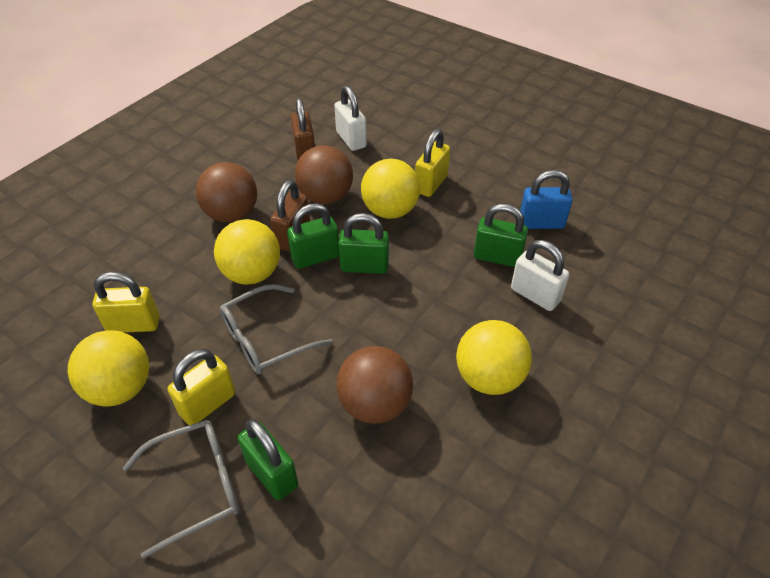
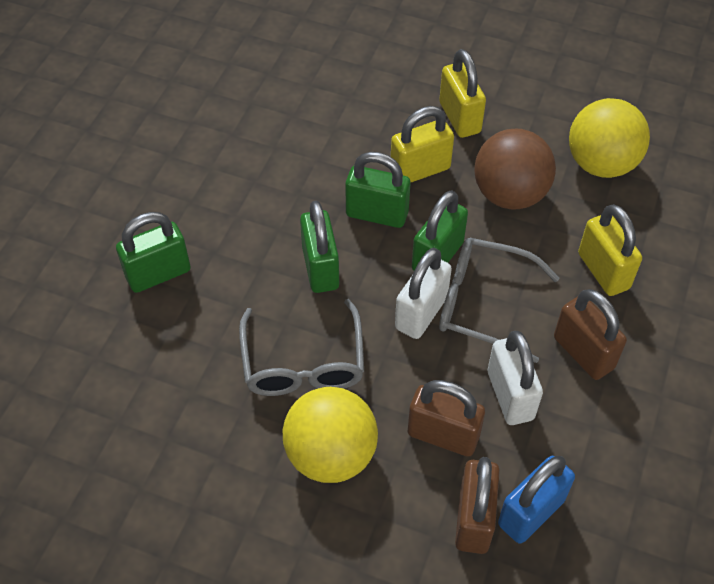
brown ball: [196,162,257,222] [295,145,353,204] [336,346,413,424] = 3 -> [474,129,556,210] = 1
brown padlock: [270,180,310,252] [291,98,315,161] = 2 -> [408,380,485,457] [455,457,500,554] [554,289,627,380] = 3
yellow ball: [68,330,149,406] [214,219,280,285] [361,159,420,219] [456,320,532,395] = 4 -> [283,387,378,483] [569,98,650,178] = 2

